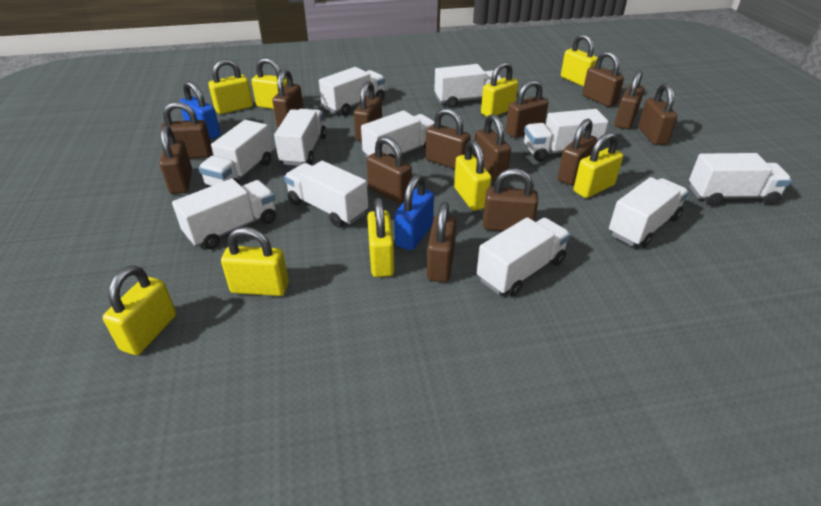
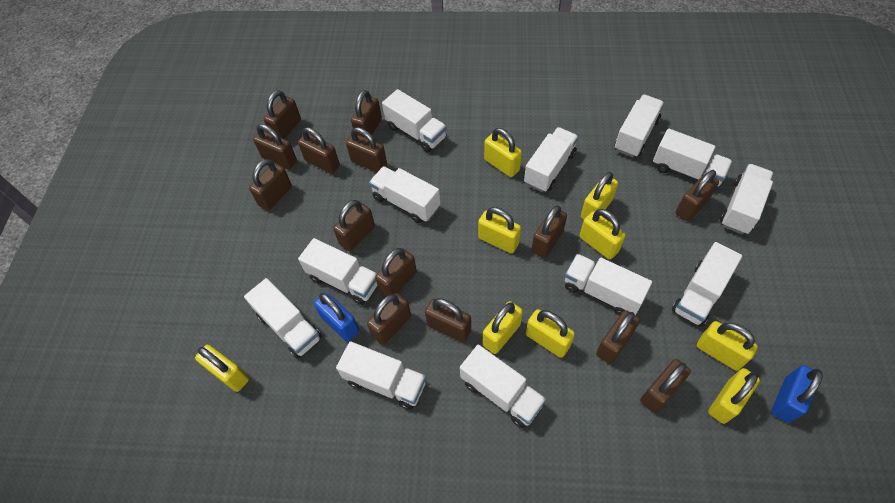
white truck: [172,179,276,249] [198,120,272,187] [274,109,326,166] [284,161,368,227] [319,67,385,116] [361,110,434,158] [434,64,502,108] [477,217,571,297] [524,109,608,161] [609,177,689,248] [689,153,792,206] = 11 -> [244,278,322,358] [298,238,377,305] [336,341,426,410] [369,166,440,223] [382,89,447,152] [460,345,546,428] [524,127,578,192] [565,254,652,316] [614,95,664,157] [653,129,732,187] [672,242,742,327] [720,164,773,234] = 12

